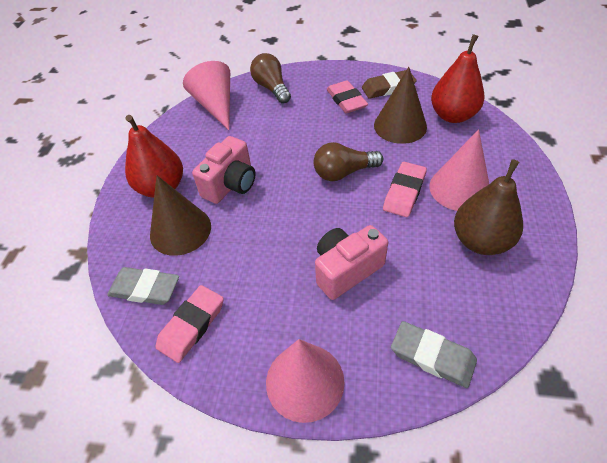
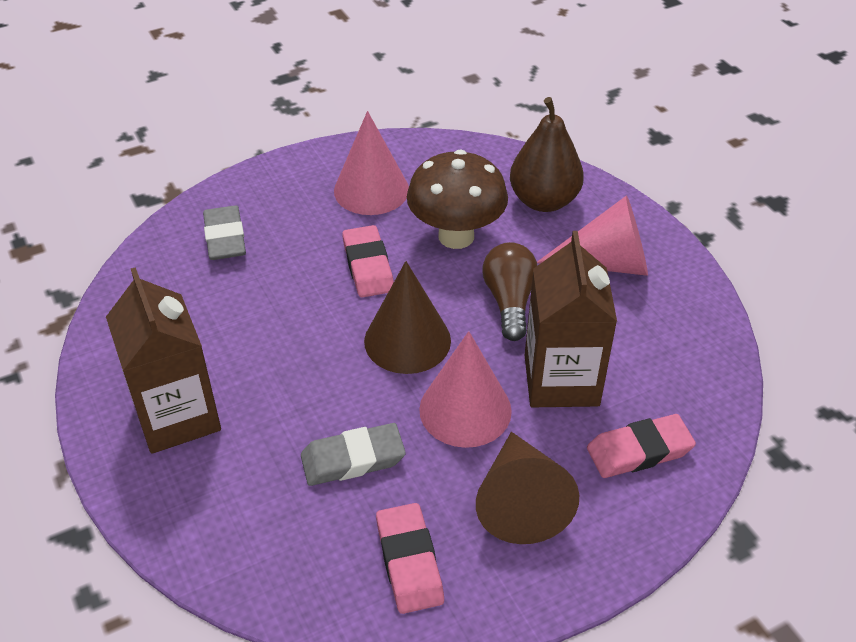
brown carton: none = 0 -> [106,267,221,454] [525,231,617,407] = 2
brown eraser: [362,70,417,99] = 1 -> none = 0
brown light bulb: [250,53,291,104] [314,142,383,181] = 2 -> [483,242,537,341] = 1
brown mushroom: none = 0 -> [407,149,508,249] = 1
pink camera: [192,136,256,204] [315,225,388,300] = 2 -> none = 0
red pear: [125,115,183,198] [431,34,485,123] = 2 -> none = 0

